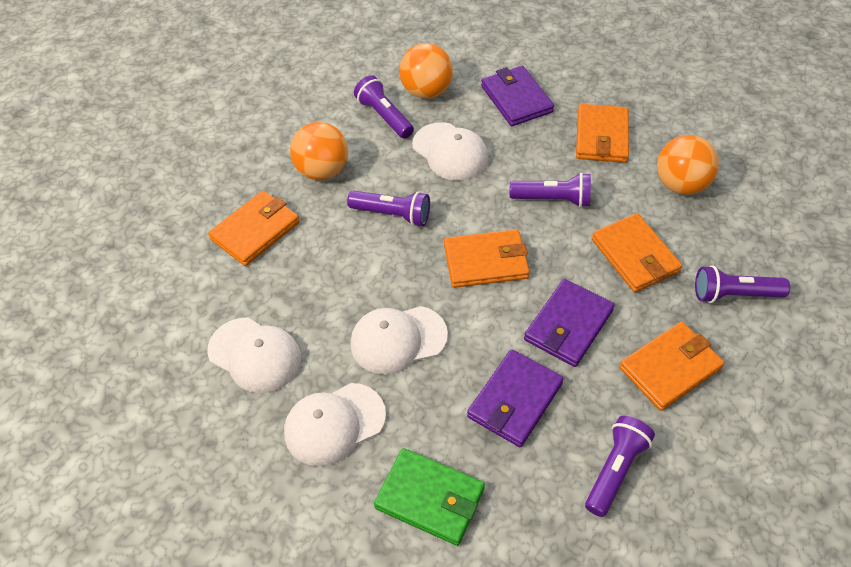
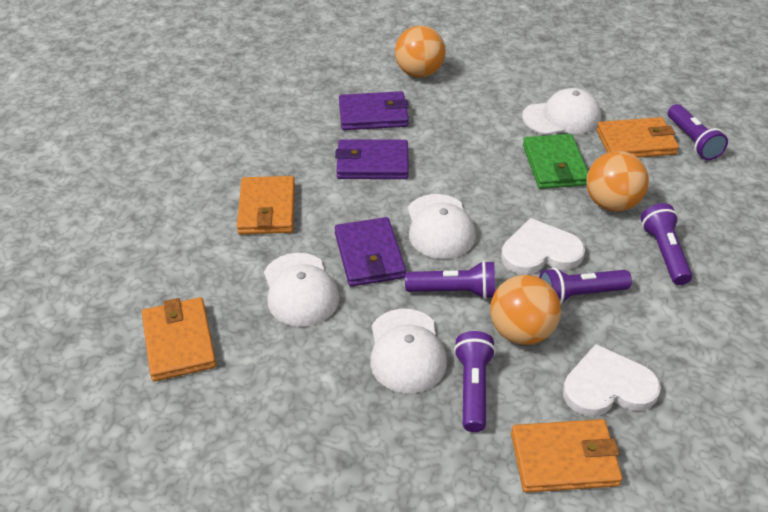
orange wallet: [208,191,300,266] [444,229,530,288] [576,104,629,163] [592,213,682,292] [619,322,724,411] = 5 -> [142,297,217,381] [237,176,295,234] [511,419,623,493] [596,117,679,158] = 4
white heart: none = 0 -> [501,218,585,274] [563,344,661,416] = 2

